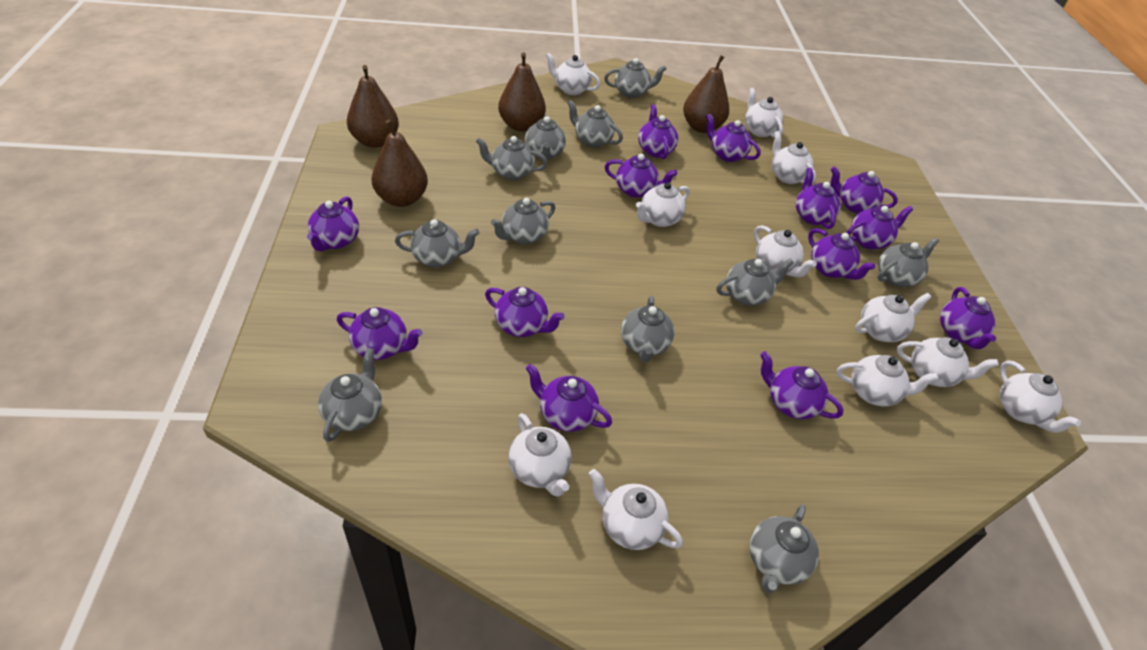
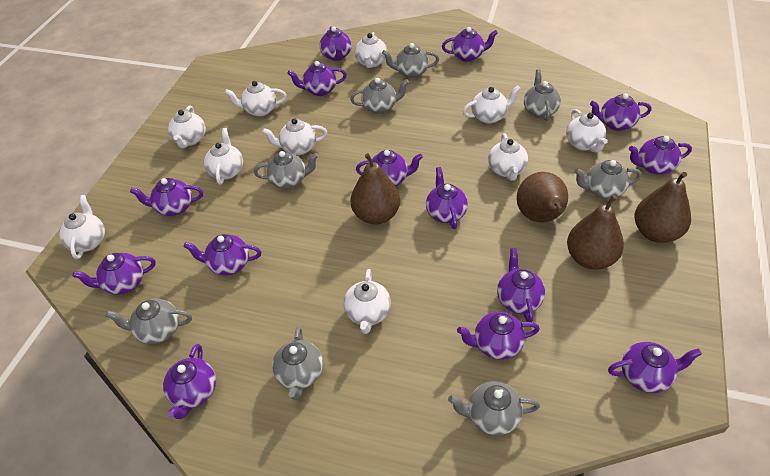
grey teapot: [318,348,382,442] [395,219,480,267] [476,136,548,180] [491,198,555,244] [525,115,566,160] [567,100,623,148] [604,58,667,98] [621,296,675,362] [716,258,794,306] [750,504,819,593] [877,237,939,287] = 11 -> [106,299,192,344] [254,151,319,189] [272,326,323,400] [350,78,409,114] [382,43,439,78] [448,381,540,436] [524,70,561,121] [574,160,642,199] = 8
purple teapot: [307,196,359,252] [337,307,422,360] [485,287,565,337] [526,364,612,432] [605,154,677,198] [638,104,678,159] [706,113,761,162] [760,351,844,419] [796,168,841,229] [808,228,875,280] [830,166,898,213] [846,206,913,250] [940,287,996,349] = 13 -> [72,253,156,295] [130,178,203,216] [163,344,216,419] [184,234,261,276] [287,61,347,96] [320,26,352,61] [356,150,423,186] [426,167,468,229] [442,27,498,62] [457,312,540,360] [497,248,545,322] [590,93,651,131] [608,342,702,393] [629,136,692,175] = 14
white teapot: [508,413,571,497] [545,53,600,95] [589,469,683,550] [636,182,690,227] [745,88,784,138] [754,225,817,277] [772,131,816,185] [836,355,939,407] [855,293,931,342] [897,337,999,387] [1000,360,1081,433] = 11 -> [59,195,105,259] [168,106,206,148] [204,128,243,185] [225,81,287,116] [262,118,327,155] [344,269,391,334] [355,32,387,68] [463,85,521,124] [488,133,528,181] [566,109,608,153] = 10

